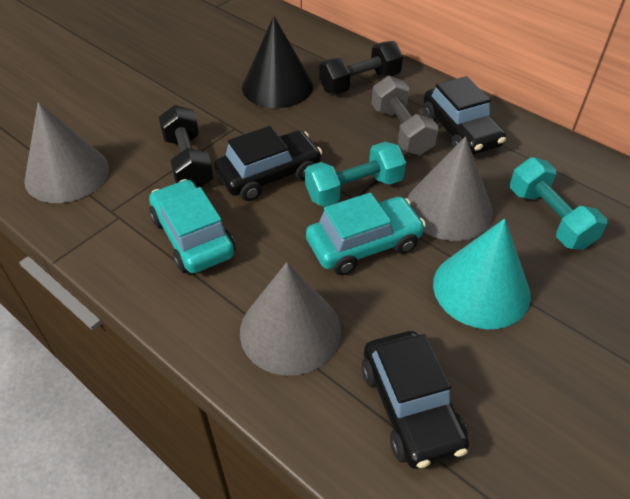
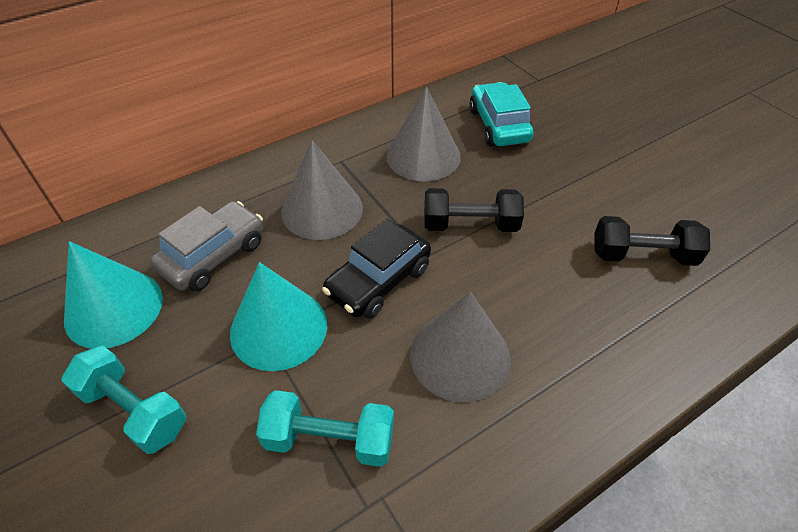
black car: [214,126,322,201] [362,331,469,469] [423,76,506,155] = 3 -> [322,219,431,319] = 1
black cone: [242,16,313,108] = 1 -> none = 0
grey car: none = 0 -> [150,201,263,291] = 1
grey dumbbell: [371,76,439,155] = 1 -> none = 0
turquoise car: [149,179,235,273] [306,193,426,275] = 2 -> [469,82,534,146] = 1
turquoise cone: [433,219,531,329] = 1 -> [64,241,163,349] [230,262,327,371] = 2

